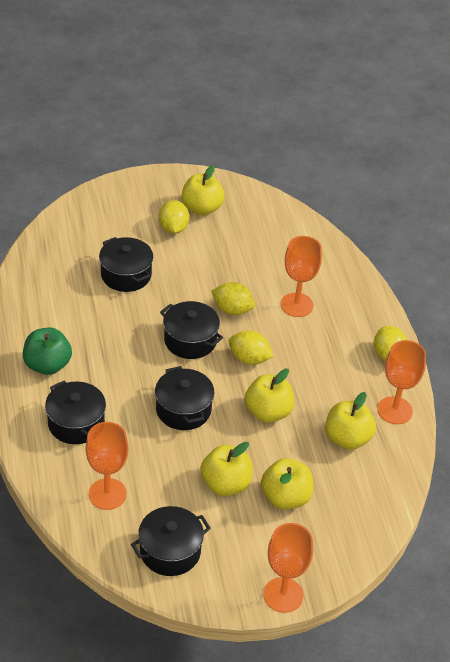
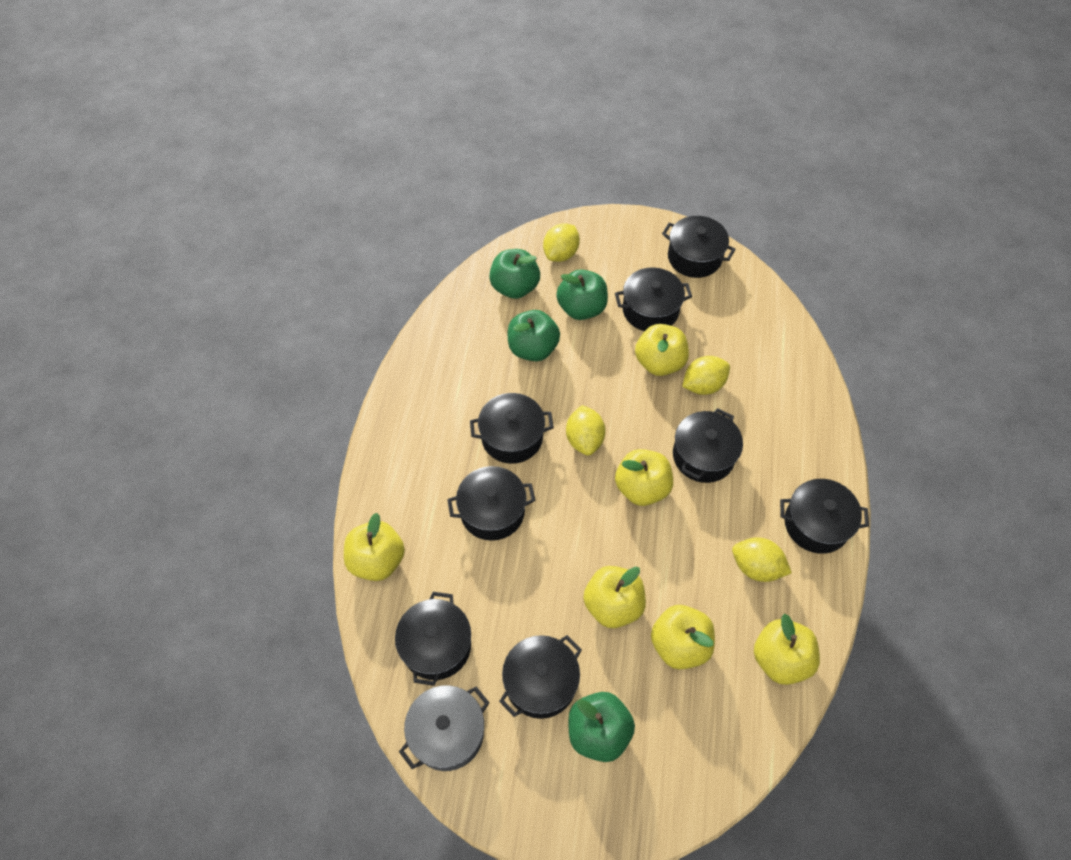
black pot: [45,381,106,444] [99,237,153,292] [131,506,211,576] [155,366,214,430] [160,301,223,359] = 5 -> [395,592,471,686] [447,466,536,541] [470,393,554,464] [499,635,582,719] [615,267,692,331] [662,216,736,278] [673,408,743,483] [780,479,869,554] = 8
green apple: [23,327,72,375] = 1 -> [489,249,540,299] [508,310,560,361] [556,269,608,320] [568,692,635,762] = 4
grey pot: none = 0 -> [399,685,490,771] = 1
orange goblet: [86,422,128,510] [263,523,313,613] [281,236,322,317] [377,340,426,424] = 4 -> none = 0
yellow apple: [181,165,225,216] [200,442,253,496] [245,369,294,423] [261,458,313,510] [325,392,376,450] = 5 -> [344,513,405,581] [583,566,646,628] [615,449,673,506] [635,324,689,376] [651,605,715,669] [754,614,820,685] = 6

